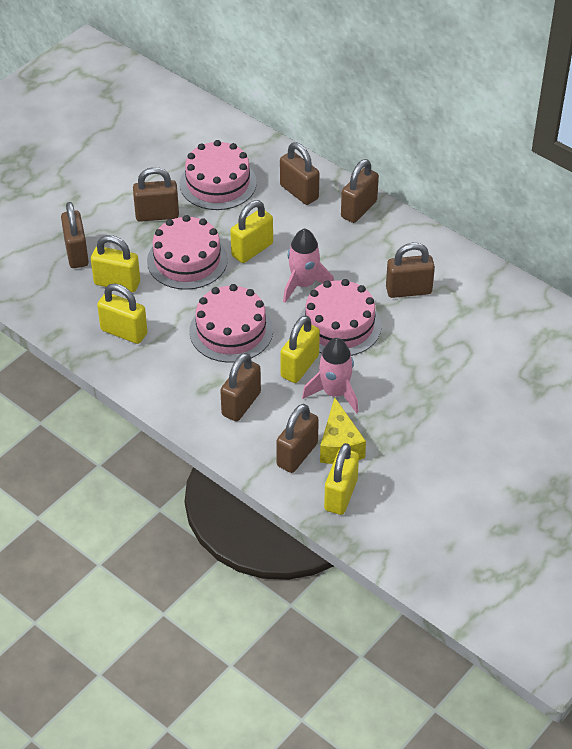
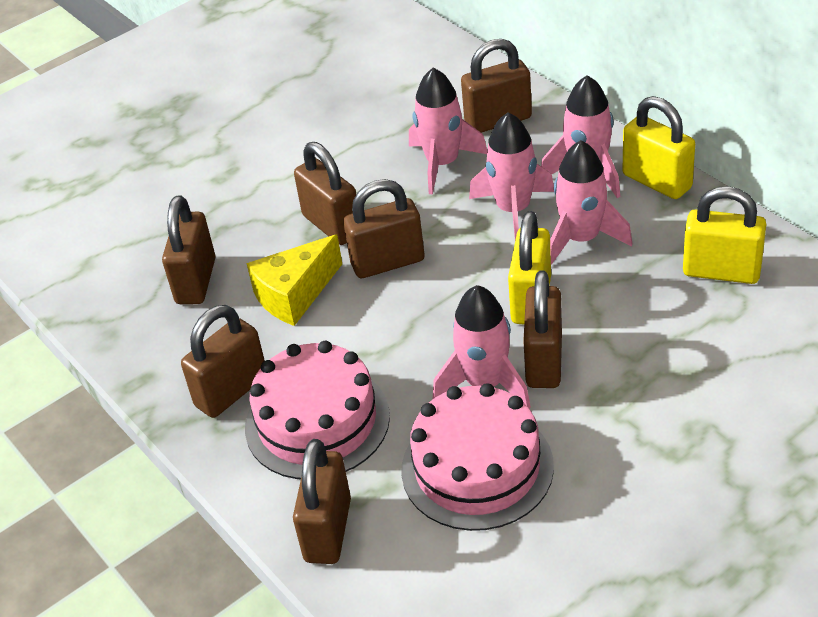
pink cake: [147,215,228,290] [180,140,257,210] [189,284,273,363] [299,279,382,356] = 4 -> [245,341,390,479] [401,383,554,531] = 2
pink rocket: [283,228,334,303] [302,338,359,413] = 2 -> [409,68,487,195] [433,285,531,409] [469,112,554,240] [541,75,620,198] [550,140,633,265] = 5
yellow padlock: [91,235,140,292] [97,283,147,344] [230,200,273,263] [280,315,320,383] [324,443,359,515] = 5 -> [508,211,551,324] [623,96,695,199] [683,186,766,284] = 3

